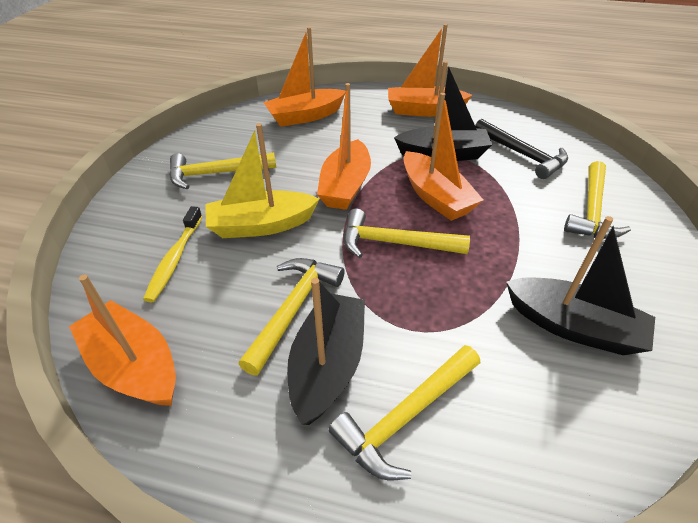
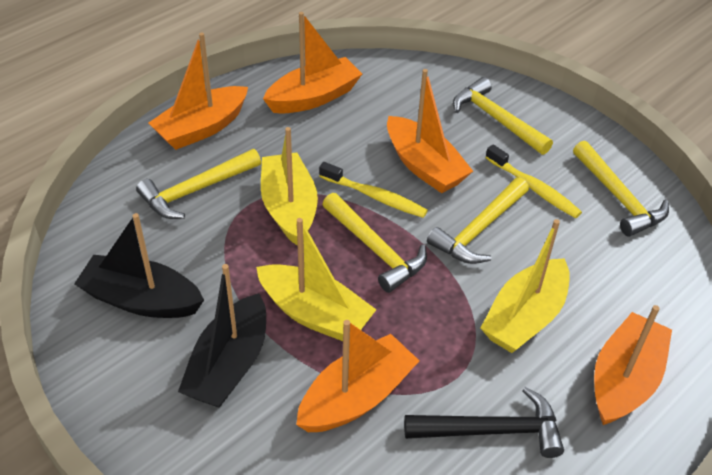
black boat: [287,278,365,425] [394,61,492,161] [506,216,655,355] = 3 -> [74,213,204,318] [178,264,266,408] = 2
yellow boat: [205,123,319,238] = 1 -> [256,218,376,341] [261,127,318,246] [481,219,570,353] = 3
yellow toothbrush: [143,206,203,303] = 1 -> [319,162,428,218] [485,145,582,218] = 2

